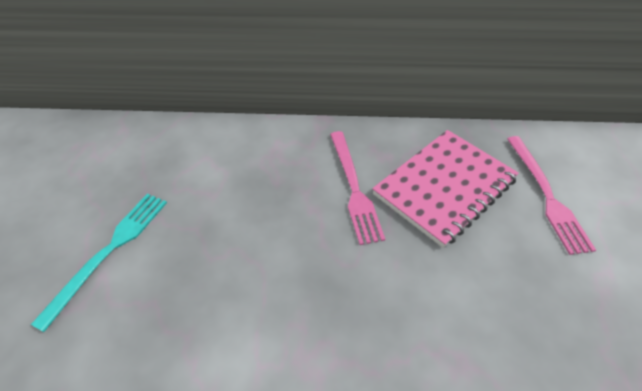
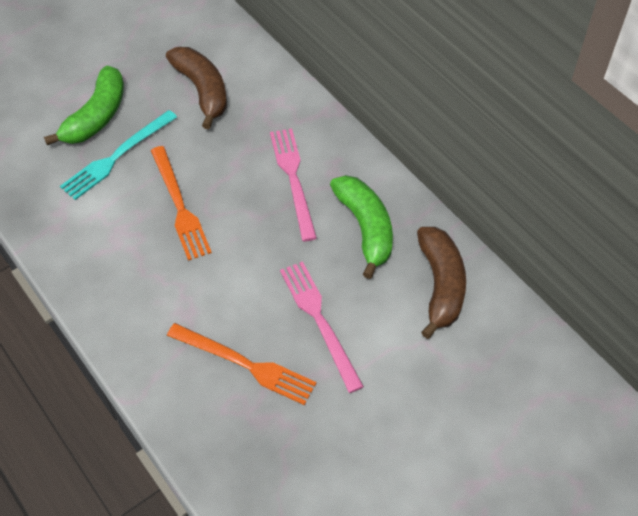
brown banana: none = 0 -> [166,47,227,129] [417,227,466,339] = 2
green banana: none = 0 -> [44,66,124,145] [330,175,393,279] = 2
orange fork: none = 0 -> [151,146,212,261] [167,323,316,405] = 2
pink notebook: [372,130,519,248] = 1 -> none = 0

